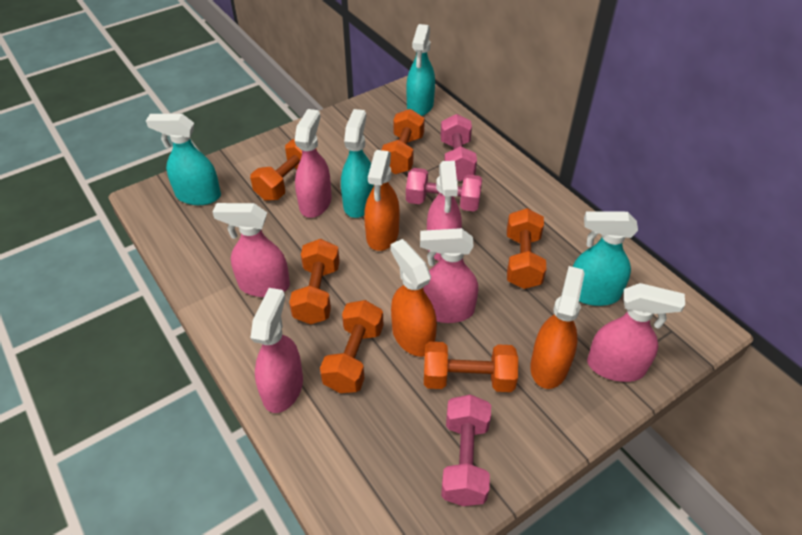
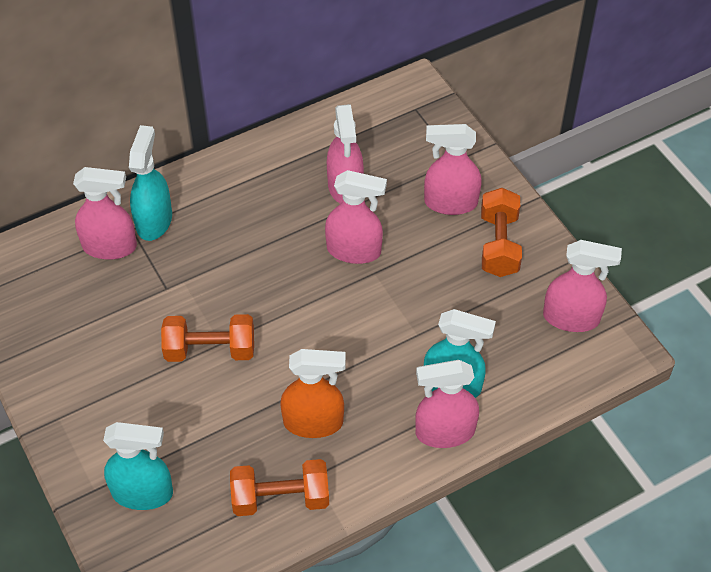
orange dumbbell: [250,139,317,201] [289,239,340,325] [320,300,383,393] [381,109,425,174] [424,342,518,392] [507,208,546,289] = 6 -> [161,314,254,362] [230,459,329,516] [481,188,522,277] = 3
orange spray bottle: [364,150,400,251] [391,239,437,357] [530,266,585,389] = 3 -> [280,349,346,438] = 1
pink dumbbell: [406,168,482,211] [441,114,477,181] [441,395,491,506] = 3 -> none = 0
turquoise spray bottle: [146,114,221,205] [341,109,374,218] [406,24,435,116] [573,211,638,306] = 4 -> [103,422,173,510] [129,125,172,241] [424,309,496,398] = 3

